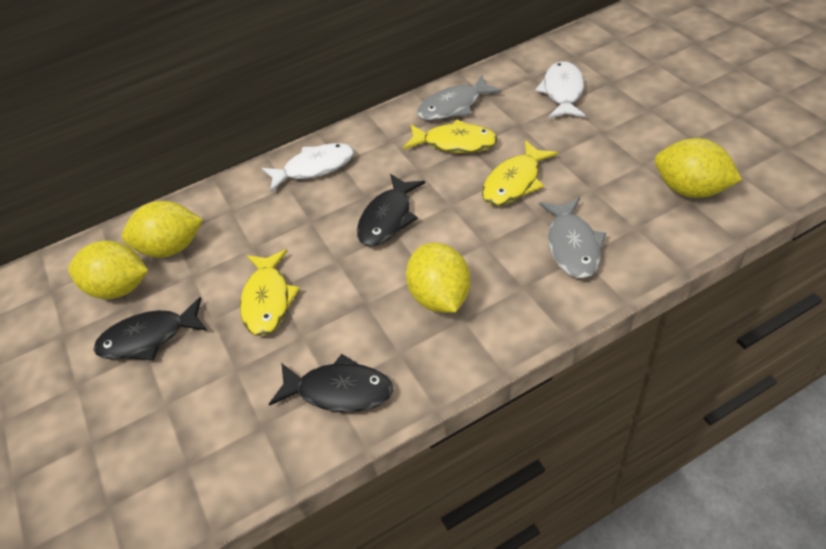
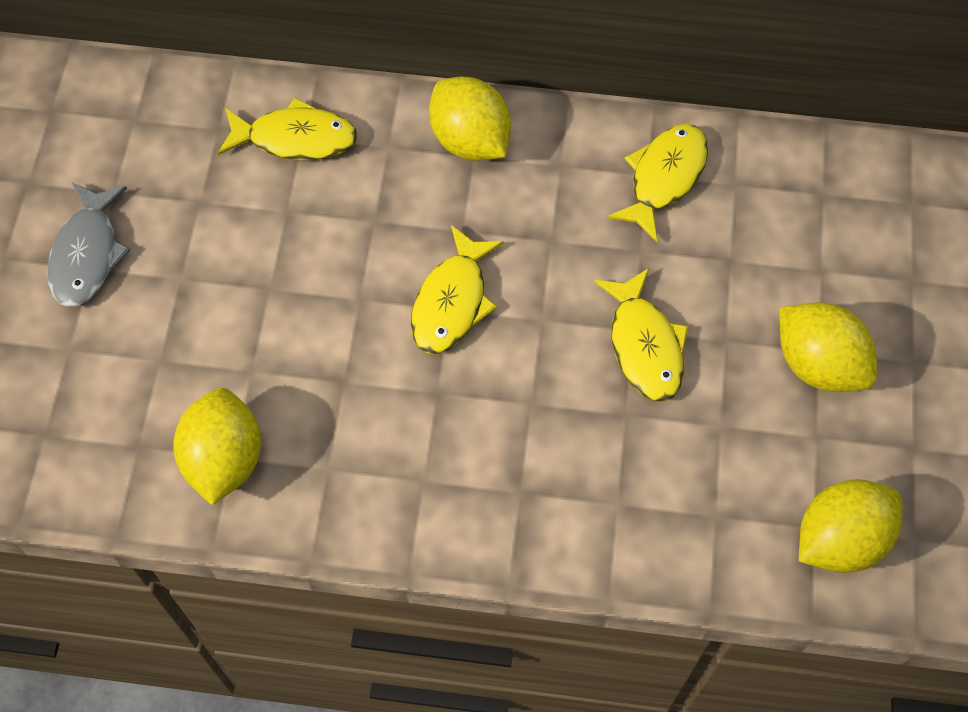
black fish: [93,297,208,360] [269,354,393,412] [357,174,425,246] = 3 -> none = 0
grey fish: [417,75,502,120] [539,197,606,279] = 2 -> [47,183,131,307] = 1
white fish: [262,143,354,192] [535,61,586,119] = 2 -> none = 0
yellow fish: [240,249,300,336] [403,120,498,153] [482,140,558,206] = 3 -> [218,98,358,161] [411,225,504,354] [594,268,688,401] [607,124,708,242] = 4

